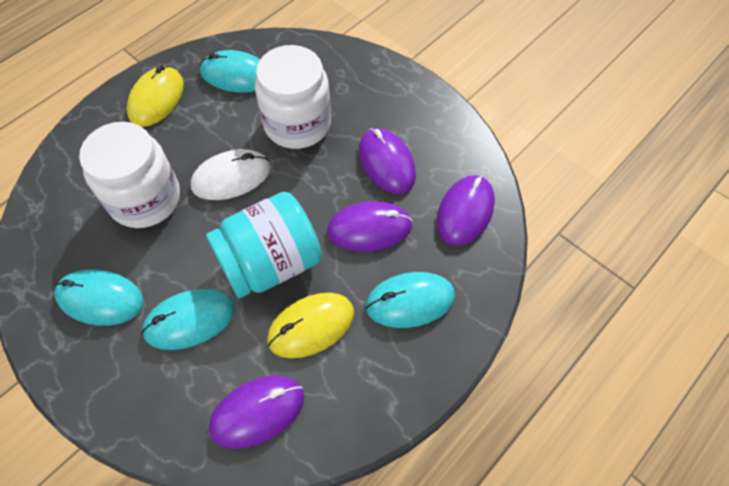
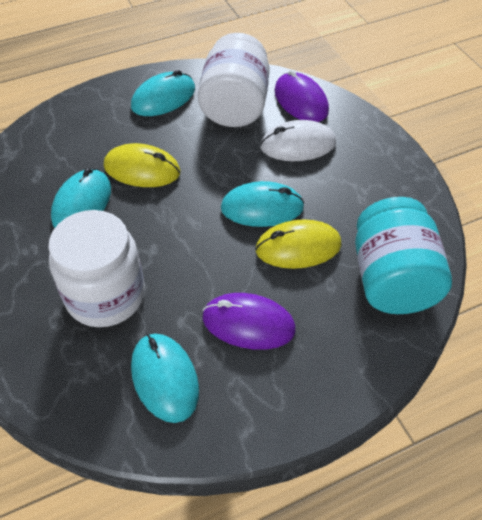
purple mouse: [209,376,304,449] [327,201,413,251] [359,128,416,194] [437,175,495,246] = 4 -> [202,293,296,350] [275,70,329,122] = 2

